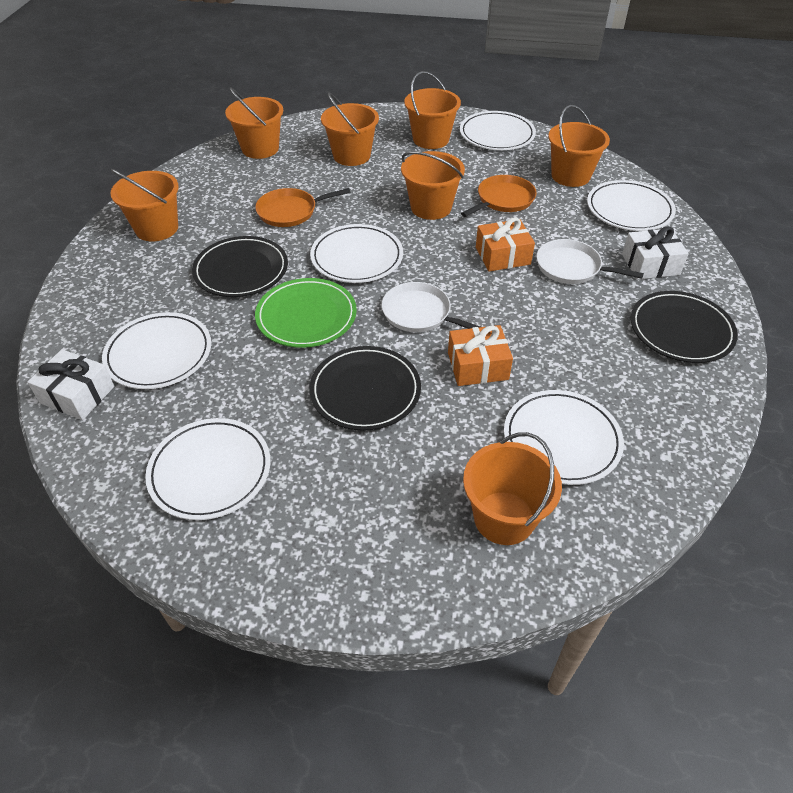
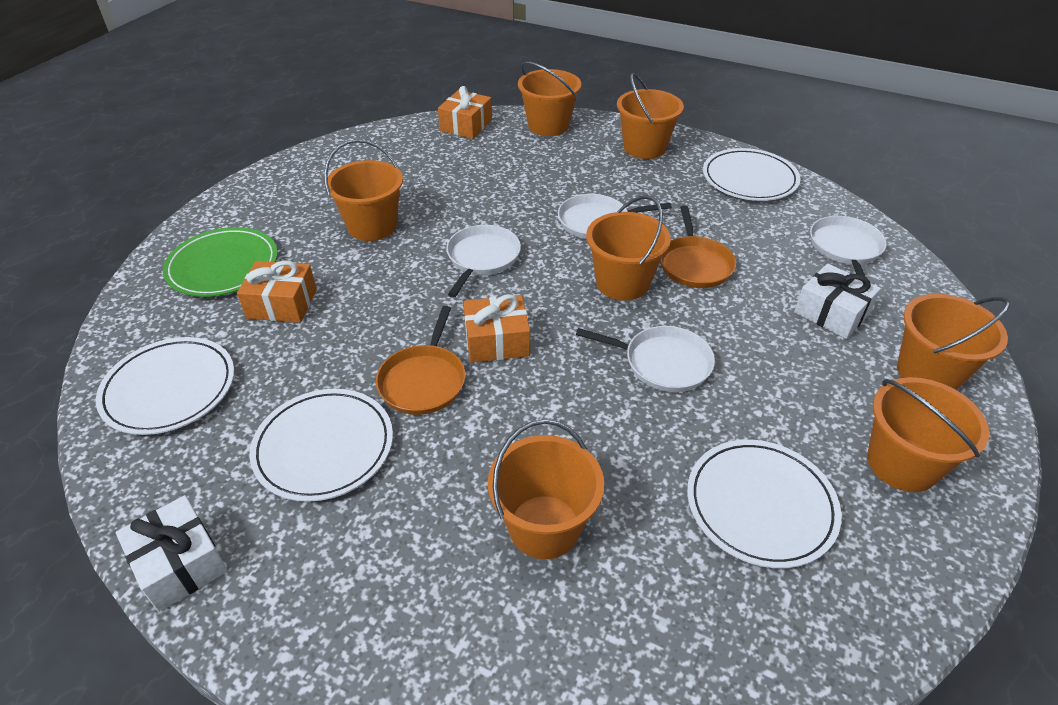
black plate: [192,236,288,297] [309,346,421,431] [631,291,738,363] = 3 -> none = 0
orange gift: [448,325,513,386] [476,217,535,272] = 2 -> [237,261,317,323] [438,86,492,139] [463,294,530,363] = 3
white pan: [382,282,480,332] [536,239,644,284] = 2 -> [446,225,521,298] [558,194,672,239] [576,326,715,392] [810,216,887,277] = 4
white plate: [102,312,211,389] [145,418,270,520] [310,224,403,283] [460,111,536,150] [504,390,624,485] [587,180,676,231] = 6 -> [96,337,234,435] [250,389,393,502] [687,440,842,568] [703,148,800,201] = 4

